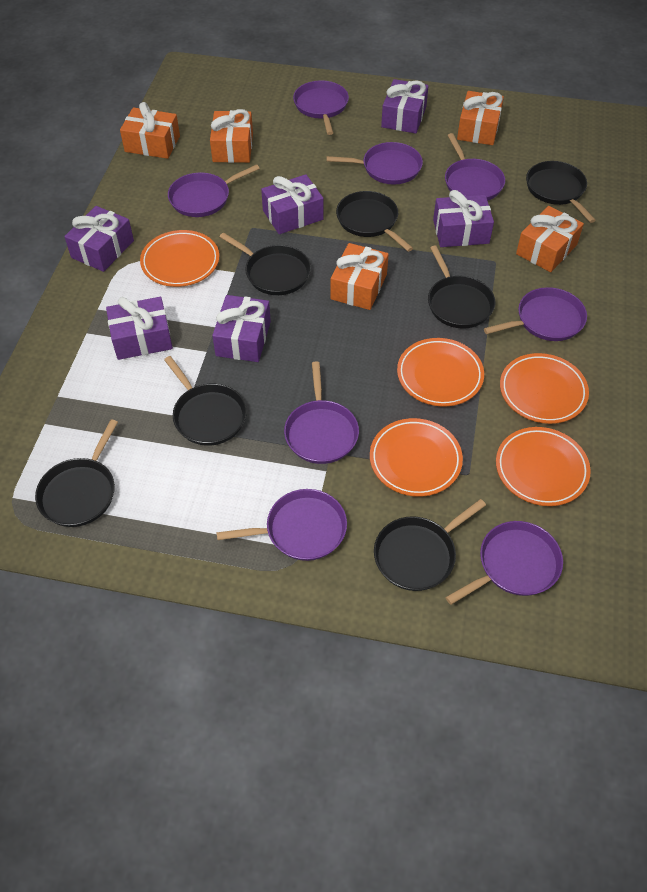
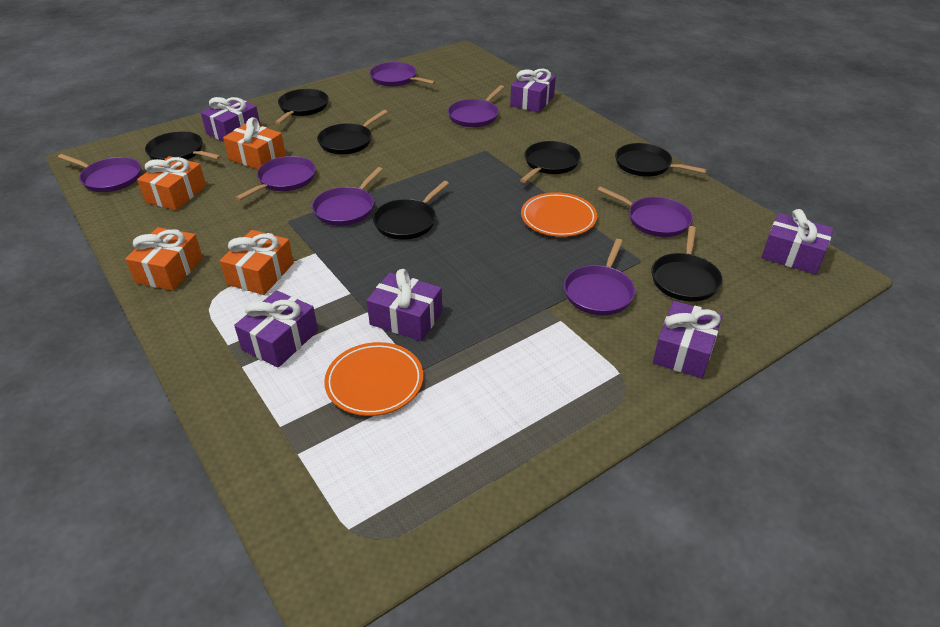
orange gift: [120,102,180,159] [210,109,253,163] [330,243,389,310] [457,91,504,145] [516,206,584,272] = 5 -> [125,227,203,291] [137,156,206,210] [220,230,294,295] [223,117,286,169] = 4
orange plate: [140,230,219,287] [370,418,463,497] [397,338,484,406] [496,427,591,506] [500,353,589,424] = 5 -> [324,342,423,416] [521,192,597,237] = 2
purple pan: [168,164,260,217] [216,489,347,561] [284,362,359,464] [293,80,349,135] [327,142,423,185] [445,133,505,201] [446,521,563,605] [484,287,587,341] = 8 -> [58,154,141,192] [235,156,316,201] [312,167,383,226] [370,62,436,87] [448,85,504,127] [564,239,635,315] [597,186,693,237] = 7

